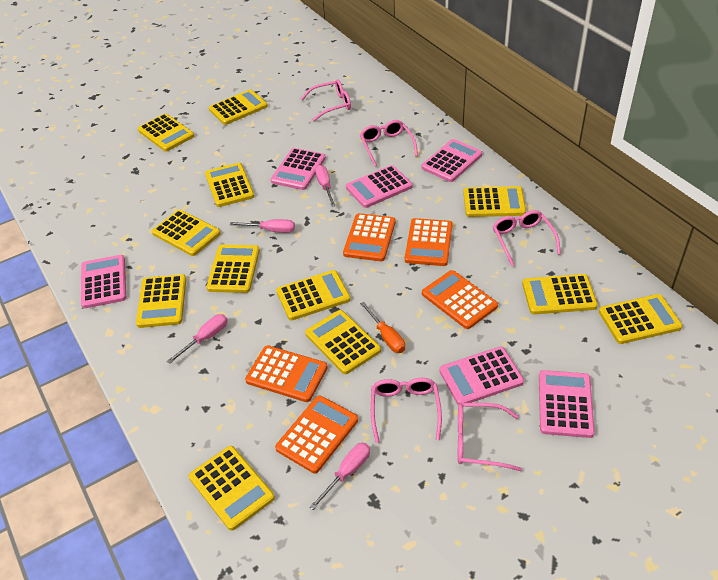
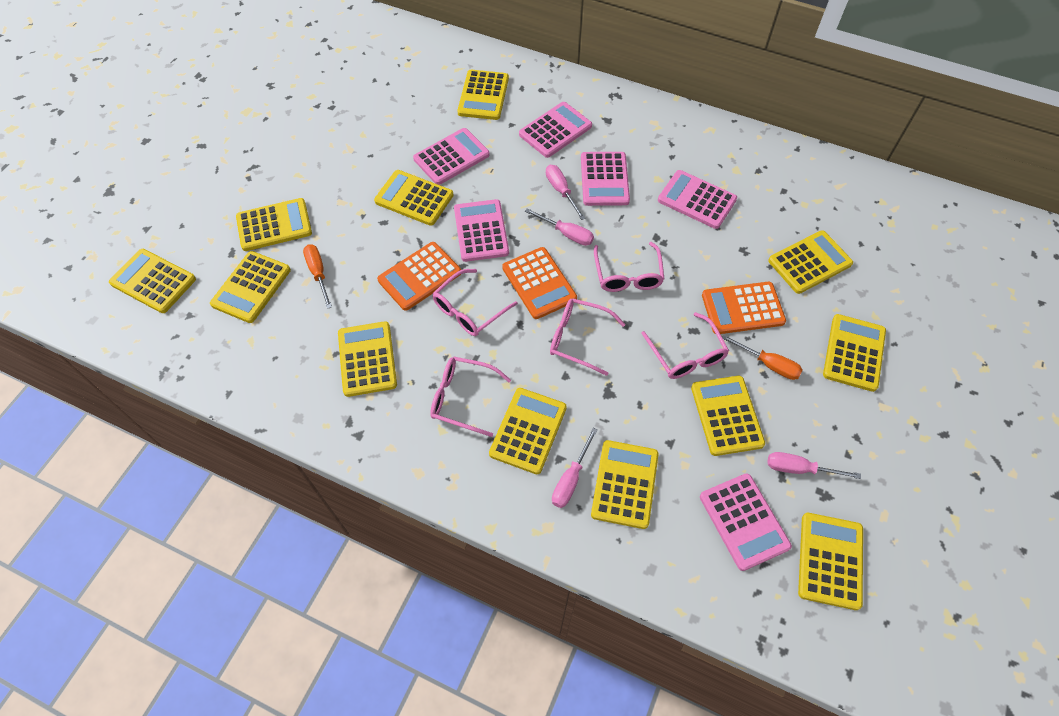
orange calculator: [245,345,328,402] [275,396,358,473] [343,213,396,261] [405,218,453,266] [422,270,498,329] = 5 -> [377,242,461,311] [502,247,577,319] [702,282,786,334] = 3
orange screwdriver: [360,302,405,353] = 1 -> [303,244,332,309] [722,334,803,380] = 2

